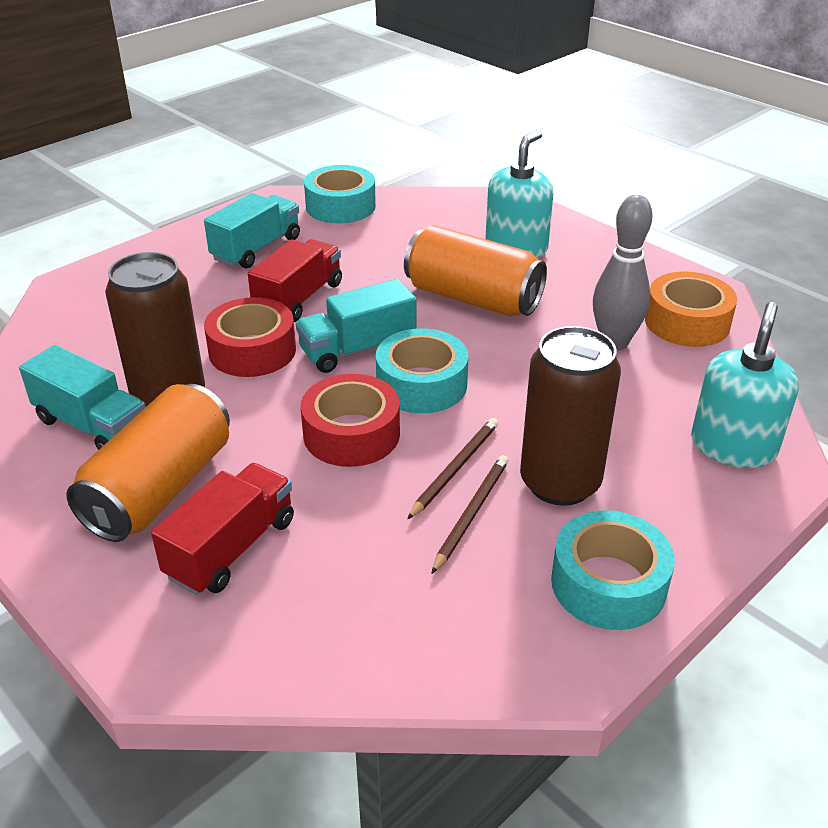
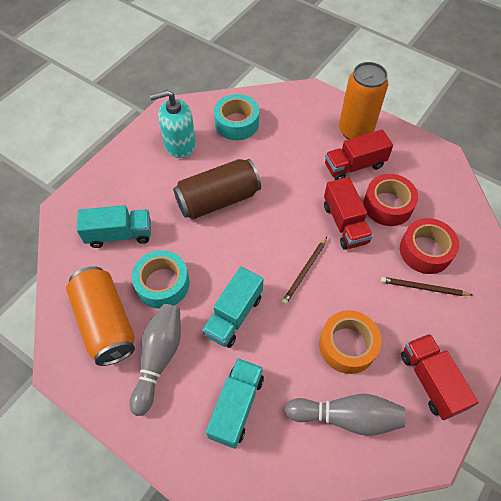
brown can: [105,252,205,407] [520,326,621,506] = 2 -> [173,159,261,219] = 1
grey bowling pin: [593,195,653,350] = 1 -> [130,304,181,416] [285,394,405,436] = 2
red truck: [151,463,294,595] [248,239,342,322] = 2 -> [324,177,373,250] [325,130,393,180] [401,334,479,420] = 3
turquoise soap dispenser: [485,130,553,258] [691,302,799,468] = 2 -> [150,90,196,158] = 1
turquoise tape: [304,165,376,223] [376,328,469,413] [551,510,675,630] = 3 -> [132,250,190,309] [214,94,259,140] = 2

